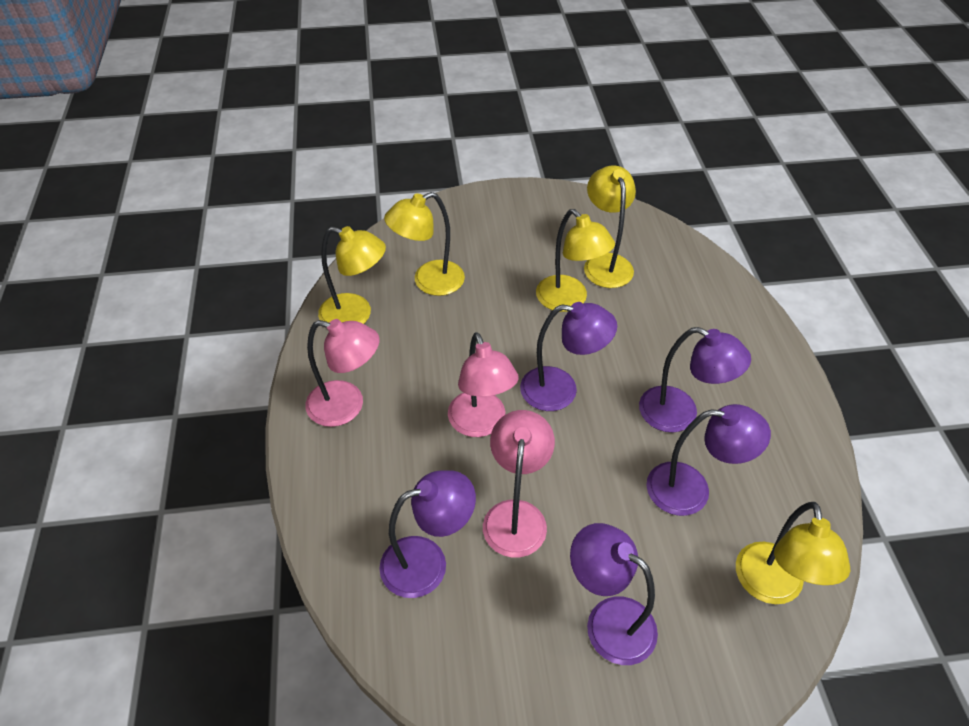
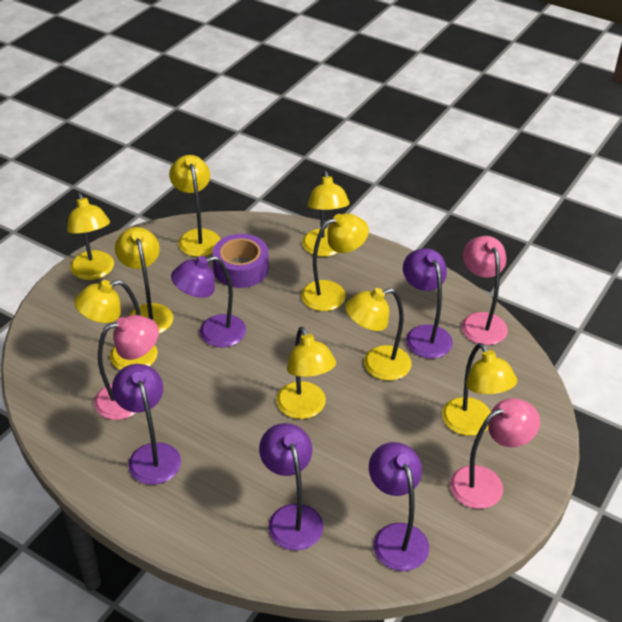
purple tape: none = 0 -> [212,234,269,288] = 1
yellow lamp: [318,226,386,324] [384,192,465,296] [536,209,615,312] [584,166,636,288] [736,502,850,604] = 5 -> [67,192,114,280] [74,280,158,370] [115,227,173,334] [169,155,221,257] [276,327,336,419] [301,213,369,311] [302,171,350,257] [345,288,411,381] [442,343,517,436] = 9

